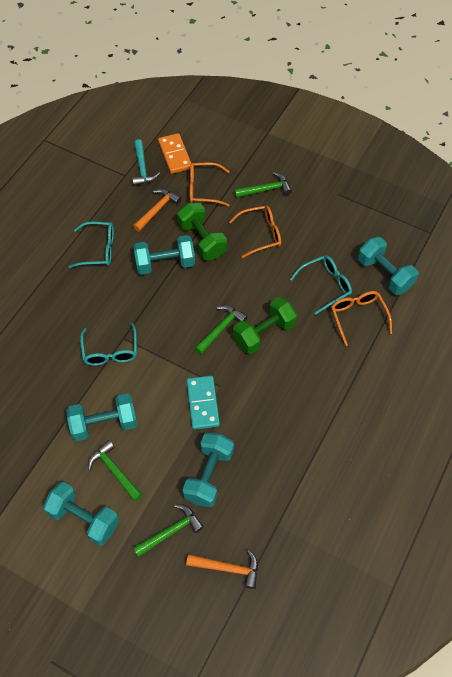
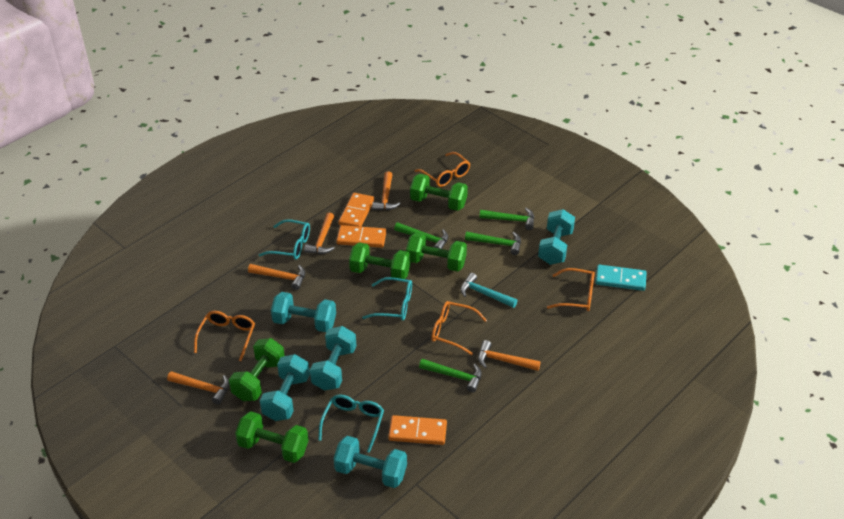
green dumbbell: [177,203,227,260] [233,297,297,354] = 2 -> [229,338,285,401] [235,411,309,463] [349,242,411,279] [406,233,467,272] [410,174,468,211] = 5
orange domino: [158,133,191,174] = 1 -> [336,225,386,248] [338,193,374,227] [388,415,447,445] = 3
orange glasses: [190,162,230,206] [229,206,281,258] [331,291,392,346] = 3 -> [194,311,255,361] [415,152,470,187] [431,301,487,355] [547,268,595,311] = 4
orange hammer: [133,189,181,232] [186,550,258,589] = 2 -> [167,371,230,405] [248,264,305,290] [304,212,335,254] [372,171,401,210] [478,340,541,371] = 5

